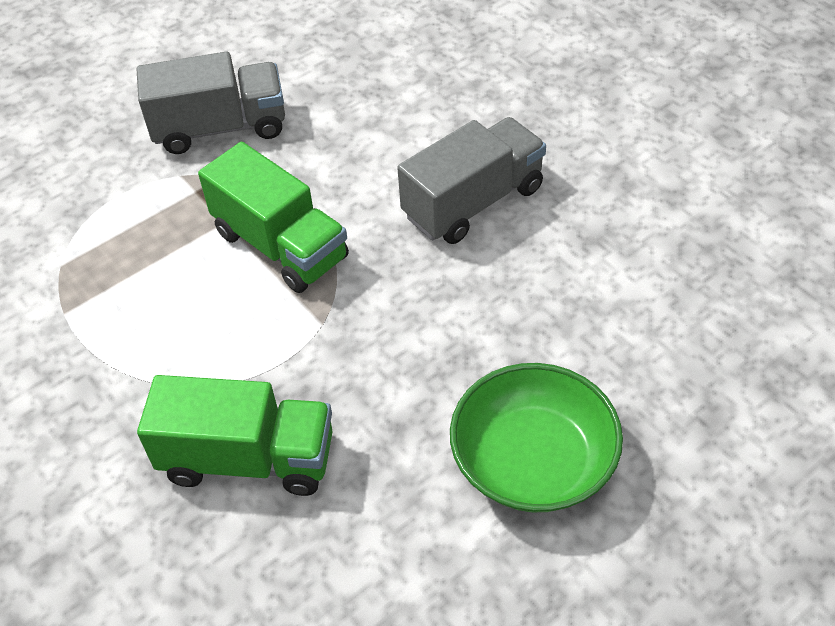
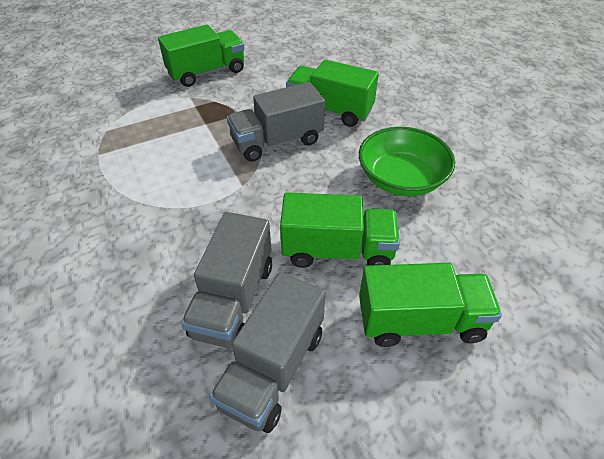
green truck: [137,375,333,496] [198,142,349,293] = 2 -> [158,25,245,87] [280,192,400,268] [286,60,379,127] [359,263,502,347] = 4
grey truck: [136,52,285,154] [397,117,546,244] = 2 -> [181,212,272,348] [209,272,326,433] [227,82,325,162] = 3

